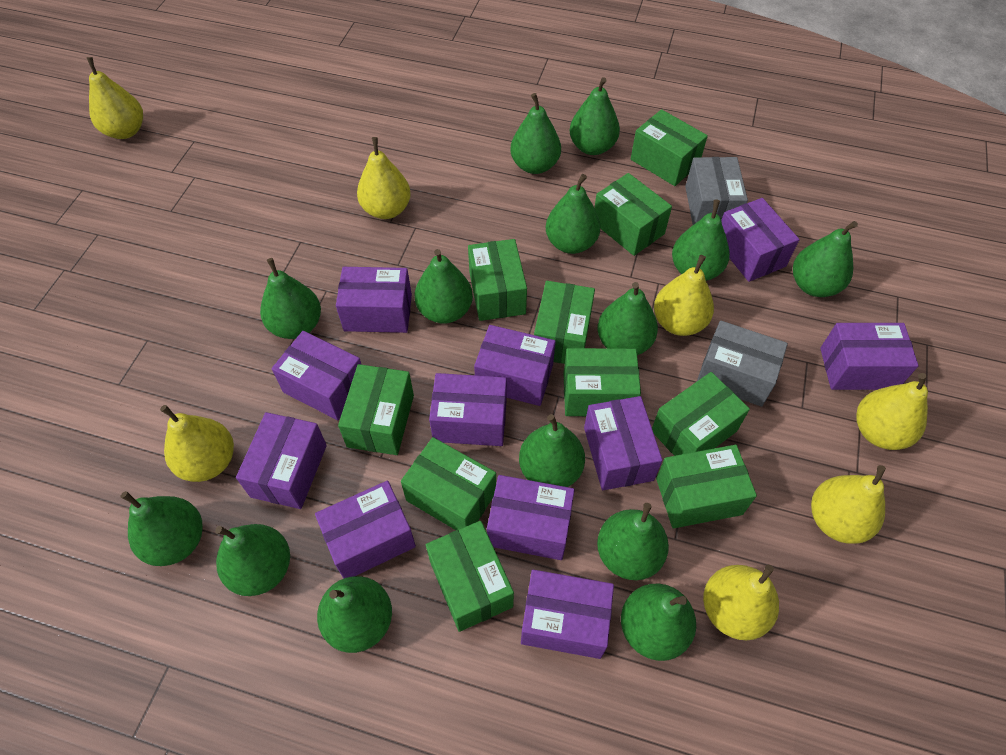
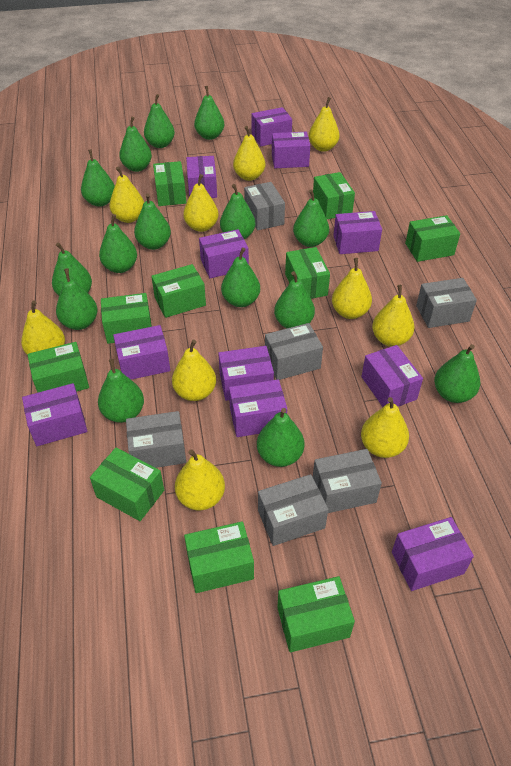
green pear: [121,491,203,566] [215,524,290,596] [260,258,321,339] [317,576,392,653] [414,249,473,324] [511,93,561,174] [519,414,585,487] [546,174,601,254] [570,77,620,155] [597,282,658,355] [597,503,669,580] [621,584,696,661] [672,200,730,281] [793,221,858,297] = 14 -> [52,243,92,296] [56,268,98,330] [81,149,115,207] [98,359,144,423] [99,214,137,273] [119,117,152,172] [134,193,171,250] [144,94,175,148] [194,86,224,140] [220,184,255,239] [221,247,260,307] [257,408,305,467] [274,271,315,328] [293,189,329,247] [434,344,480,403] = 15
grey box: [685,157,748,225] [697,320,788,407] = 2 -> [126,411,186,468] [244,182,285,230] [258,474,328,546] [265,323,323,380] [313,449,382,513] [416,278,477,328] = 6
yellow pear: [87,57,143,139] [160,405,234,482] [357,137,411,219] [654,255,714,336] [703,564,779,640] [811,465,886,544] [856,373,928,450] = 7 -> [21,300,65,354] [110,167,144,223] [172,339,216,401] [175,449,225,510] [183,174,219,232] [233,126,265,181] [309,97,340,152] [332,258,372,319] [361,397,409,458] [372,285,414,347] = 10

